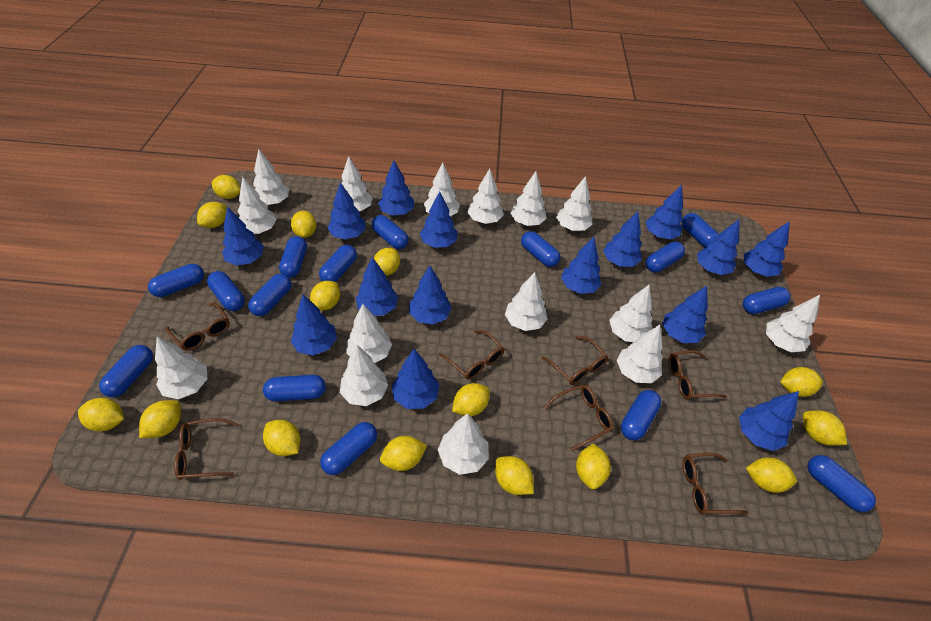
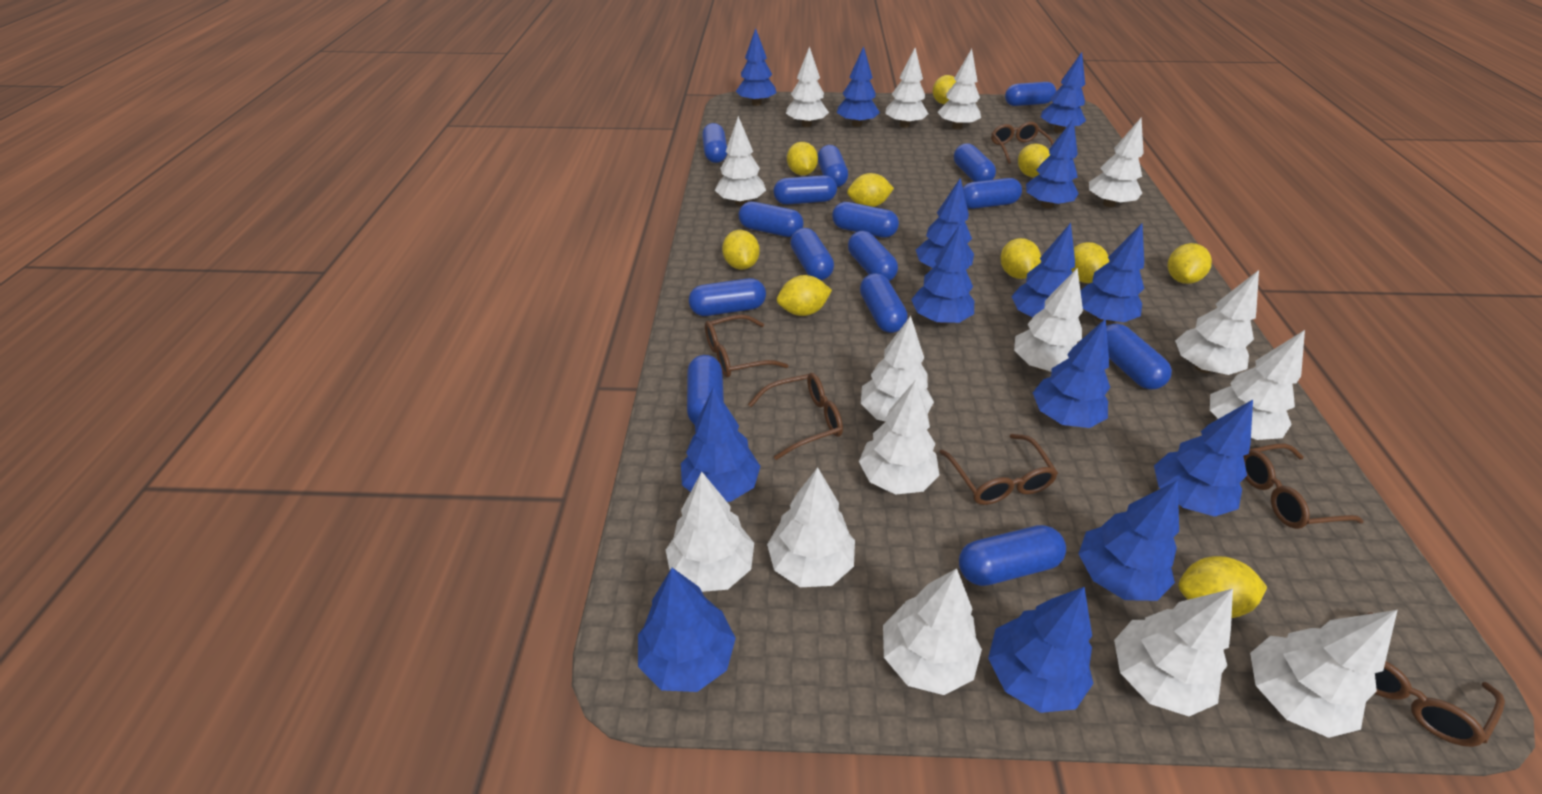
blue tree: [222,207,264,266] [291,295,337,355] [327,182,366,239] [356,257,398,316] [378,160,414,215] [392,349,439,409] [409,265,452,325] [420,191,458,248] [561,237,601,294] [603,211,642,267] [646,185,683,239] [662,286,708,343] [697,220,739,275] [739,391,799,451] [744,221,790,277] = 15 -> [638,568,736,692] [681,387,761,502] [736,28,776,106] [837,46,880,127] [911,224,974,324] [916,178,974,268] [988,587,1093,713] [1011,223,1075,318] [1026,118,1079,208] [1033,318,1110,428] [1041,52,1086,133] [1078,480,1179,601] [1081,224,1144,323] [1154,400,1253,517] = 14
brown glasses: [166,303,230,351] [174,418,239,480] [439,330,504,380] [541,336,608,385] [544,385,613,451] [668,350,727,400] [682,453,748,514] = 7 -> [705,314,789,377] [748,373,843,460] [940,434,1058,505] [991,122,1054,164] [1243,444,1364,529] [1366,612,1505,747] = 6
yellow lemon: [78,398,124,432] [139,400,181,438] [197,202,227,228] [212,175,241,199] [263,420,301,456] [291,211,316,238] [310,281,340,311] [374,248,400,276] [380,436,427,471] [452,383,490,416] [495,456,534,495] [576,443,611,489] [746,457,797,493] [781,367,823,397] [803,410,847,446] = 15 -> [722,230,760,270] [777,275,832,316] [787,142,818,175] [847,173,894,207] [933,75,956,104] [1000,238,1041,279] [1018,144,1051,177] [1071,242,1109,283] [1168,243,1212,284] [1178,556,1267,618] = 10

